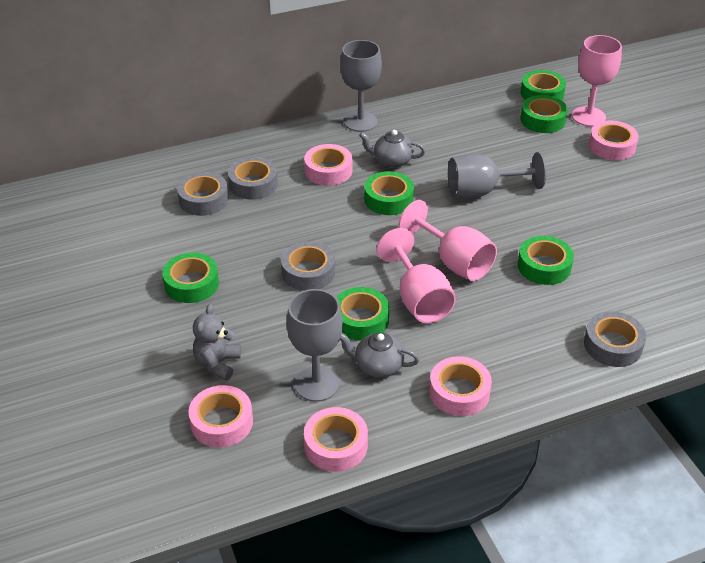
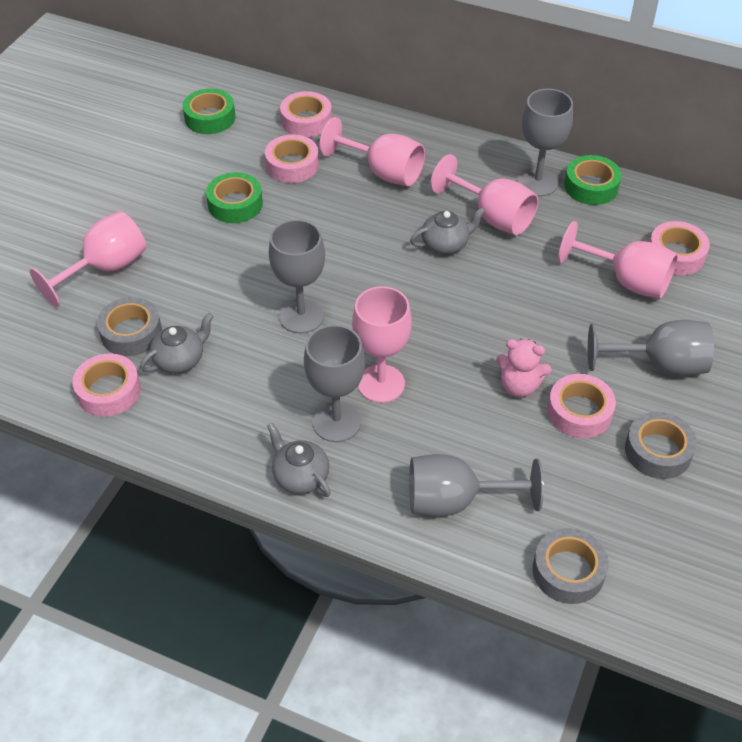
green tape: [162,253,219,303] [336,287,389,340] [364,171,414,215] [518,236,574,285] [520,70,566,100] [521,95,568,133] = 6 -> [182,88,235,134] [206,172,263,223] [564,155,622,205] = 3
grey goblet: [286,289,343,402] [340,40,382,132] [448,152,546,198] = 3 -> [269,219,325,333] [304,325,365,442] [409,454,544,516] [518,89,573,197] [588,320,714,376] = 5
grey tape: [177,172,229,216] [228,157,278,200] [281,241,335,291] [584,311,646,367] = 4 -> [97,297,162,356] [533,528,609,604] [625,412,697,479] = 3
grey teapot: [340,332,419,378] [359,130,425,167] = 2 -> [140,313,214,373] [267,423,331,497] [410,208,486,254] = 3
grey teddy bear: [193,304,241,381] = 1 -> none = 0
pink goblet: [377,228,456,323] [399,200,497,281] [572,35,622,127] = 3 -> [30,211,146,307] [320,117,425,186] [352,286,412,403] [430,154,538,235] [558,221,678,299] = 5
pink teddy bear: none = 0 -> [496,339,551,397] = 1

